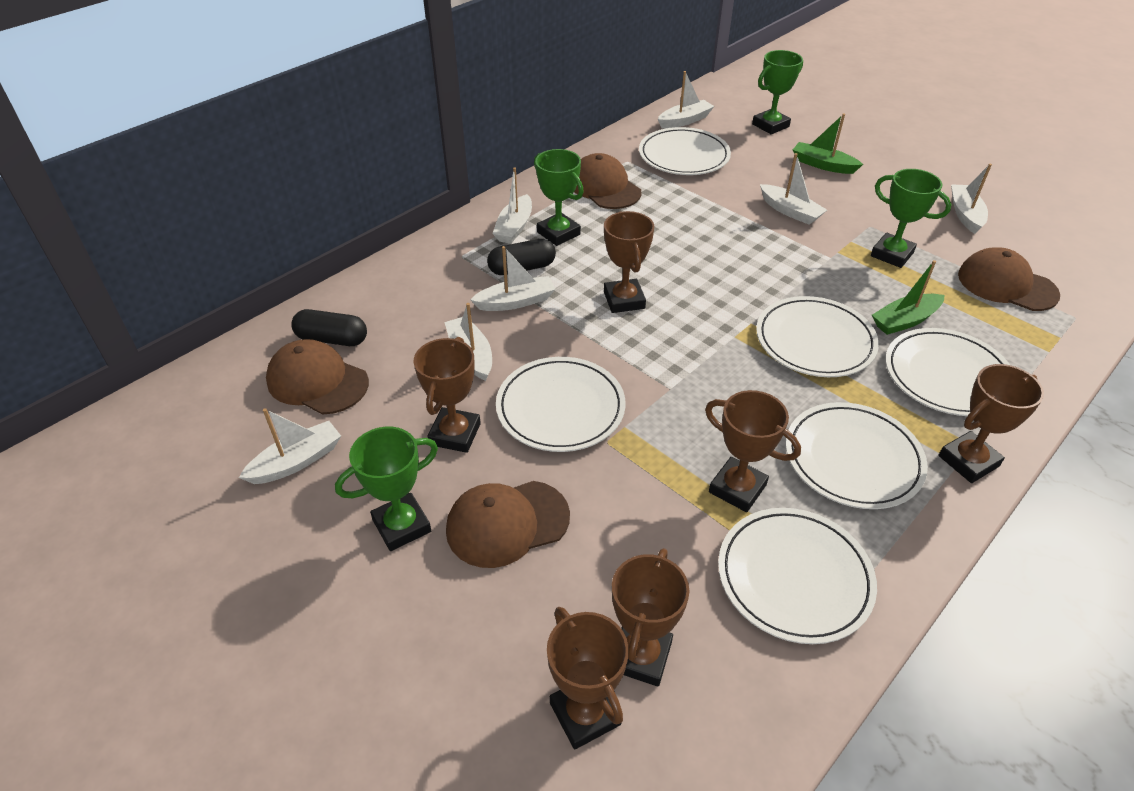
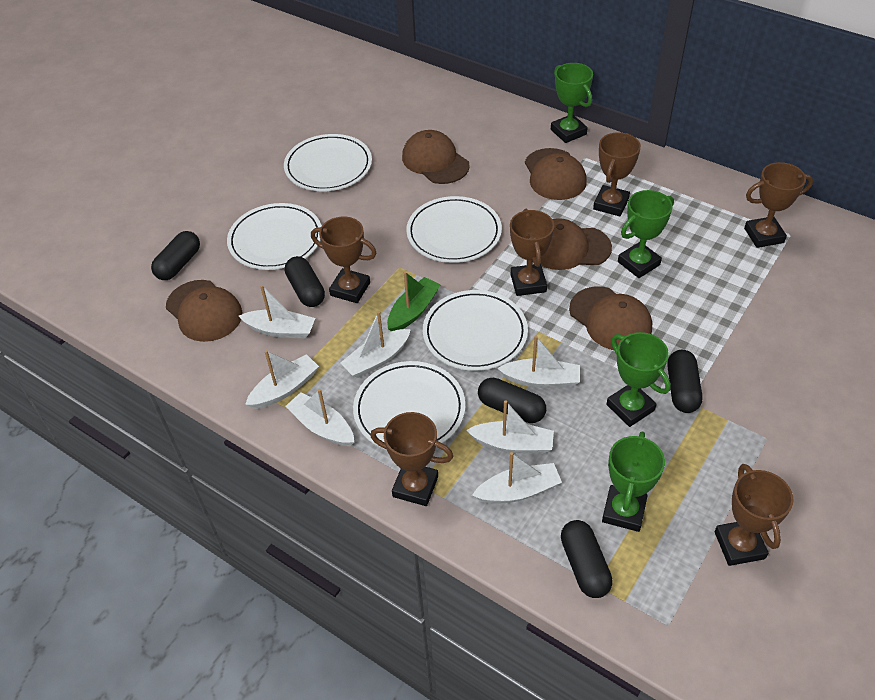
black capsule: [292,309,367,346] [487,239,556,275] = 2 -> [151,231,200,280] [285,256,325,307] [478,378,546,423] [561,520,612,598] [667,350,703,413] = 5
brown cap: [266,339,369,414] [446,481,570,568] [574,153,642,209] [958,247,1060,311] = 4 -> [166,280,242,342] [402,130,470,184] [525,148,587,200] [541,218,612,270] [569,286,652,350] = 5
green boat: [793,113,863,174] [872,260,945,335] = 2 -> [387,272,441,331] = 1
white plate: [496,357,626,452] [639,127,731,175] [718,508,877,644] [756,296,879,377] [786,402,928,509] [885,328,1010,416] = 6 -> [227,203,322,270] [284,134,372,191] [353,361,465,450] [406,196,502,263] [423,290,528,371] = 5

